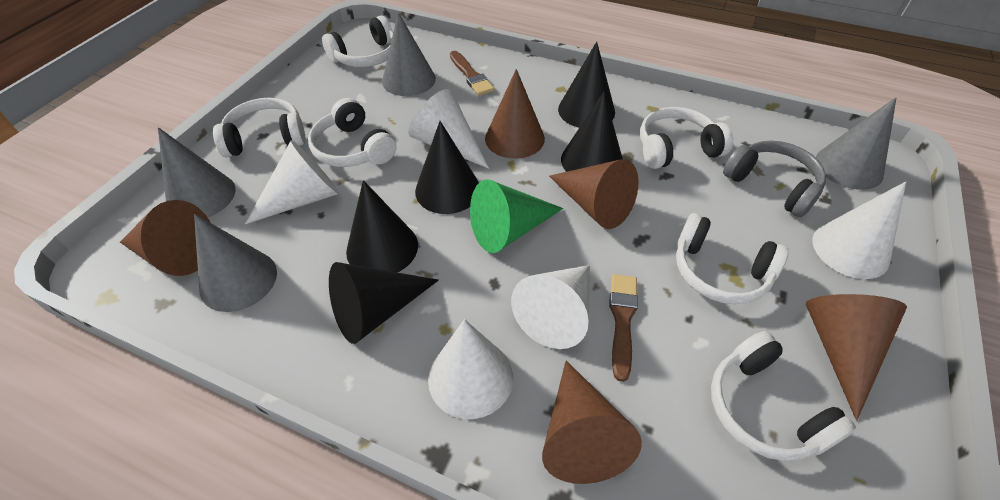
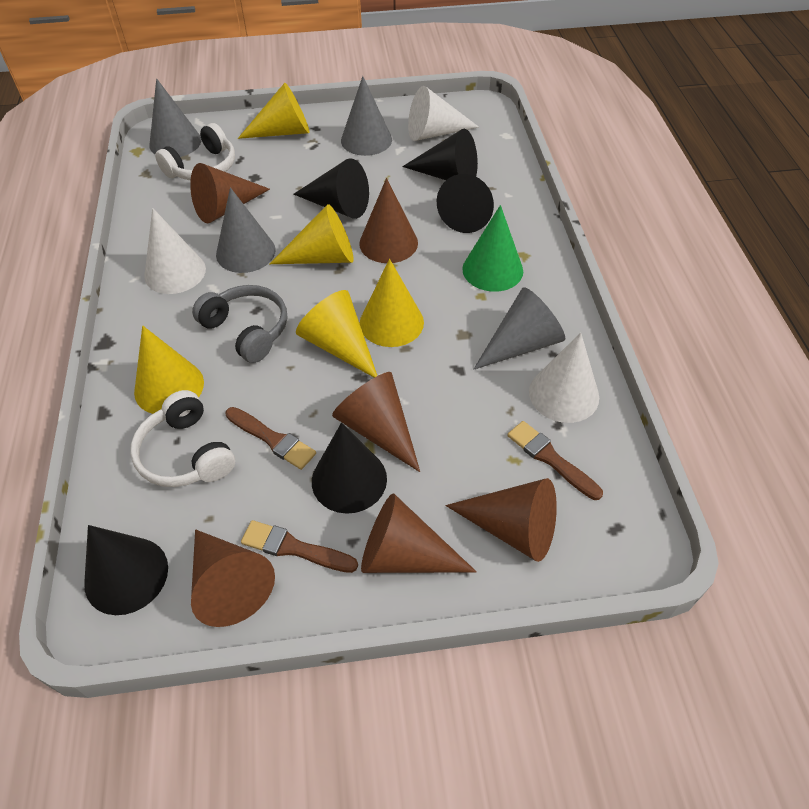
brown brush: [450,51,494,96] [609,274,638,382] = 2 -> [226,407,316,470] [241,520,358,573] [507,421,603,500] = 3
brown cone: [120,200,210,276] [485,69,545,159] [542,361,642,484] [549,159,639,229] [806,294,907,421] = 5 -> [190,163,270,223] [191,529,275,627] [332,372,420,472] [359,178,418,263] [361,493,477,573] [446,478,557,562] = 6
white cone: [245,140,339,224] [408,89,489,169] [428,319,513,419] [511,265,590,349] [812,181,906,279] = 5 -> [144,208,206,294] [408,86,479,141] [529,333,599,423] = 3
white headphones: [213,98,306,158] [308,98,397,167] [322,16,393,67] [640,107,733,169] [676,213,789,304] [711,331,856,461] = 6 -> [130,390,235,487] [155,123,235,180] = 2
yellow cone: none = 0 -> [134,325,204,414] [238,83,310,139] [270,204,354,264] [296,290,377,378] [360,259,424,347] = 5

